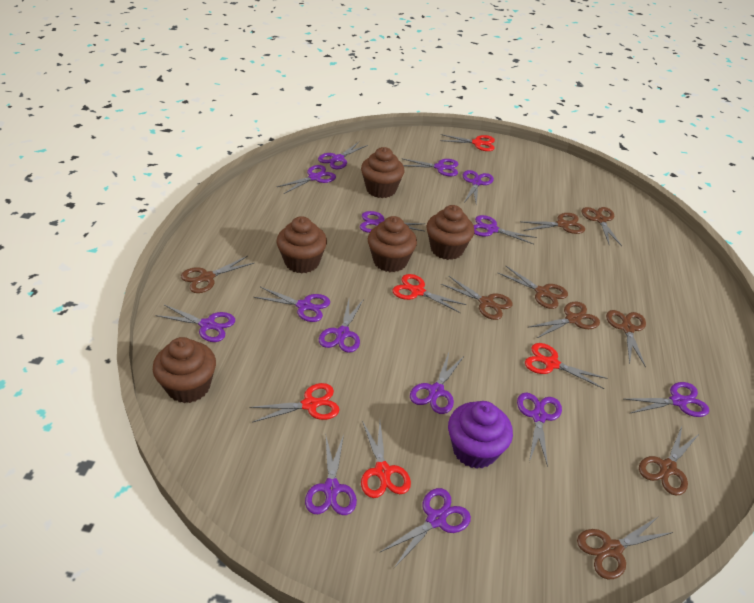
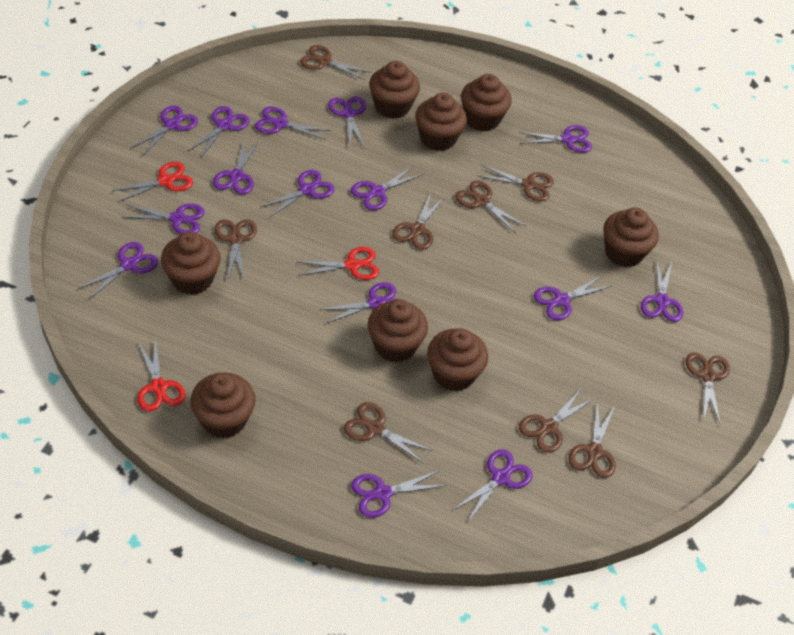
brown cupcake: [153,337,216,403] [276,216,327,273] [361,147,405,198] [368,216,417,272] [426,205,475,260] = 5 -> [161,232,221,295] [190,372,256,438] [368,299,428,363] [369,61,420,119] [415,93,467,151] [427,328,488,392] [461,74,512,131] [603,207,659,267] = 8
purple cupcake: [448,401,513,469] = 1 -> none = 0
purple scissors: [155,305,235,342] [254,287,330,322] [277,165,336,194] [305,434,357,515] [318,142,368,169] [319,299,364,353] [360,211,425,233] [380,488,471,568] [401,158,458,177] [410,352,465,414] [463,170,494,205] [474,215,537,245] [517,393,562,467] [625,382,709,417] = 14 -> [78,242,158,299] [123,204,205,234] [131,106,198,155] [188,106,250,158] [213,140,259,194] [255,107,331,140] [261,170,335,217] [320,282,398,324] [328,96,366,147] [350,166,423,210] [351,470,446,518] [453,449,532,521] [518,125,592,153] [534,276,612,320] [641,259,683,322] = 15
red scissors: [249,383,340,423] [361,421,411,498] [393,274,466,313] [440,134,495,151] [525,343,608,389] = 5 -> [112,162,193,202] [138,338,186,412] [297,247,379,280] = 3

